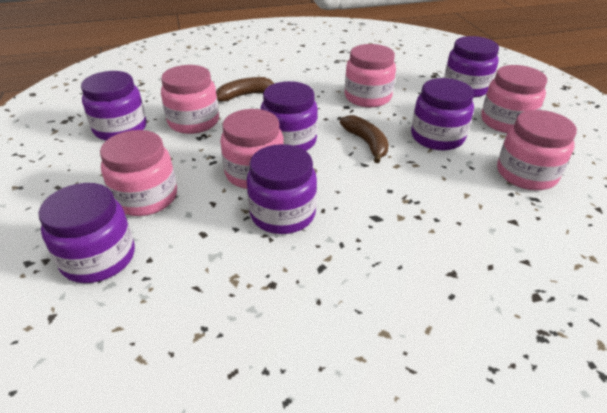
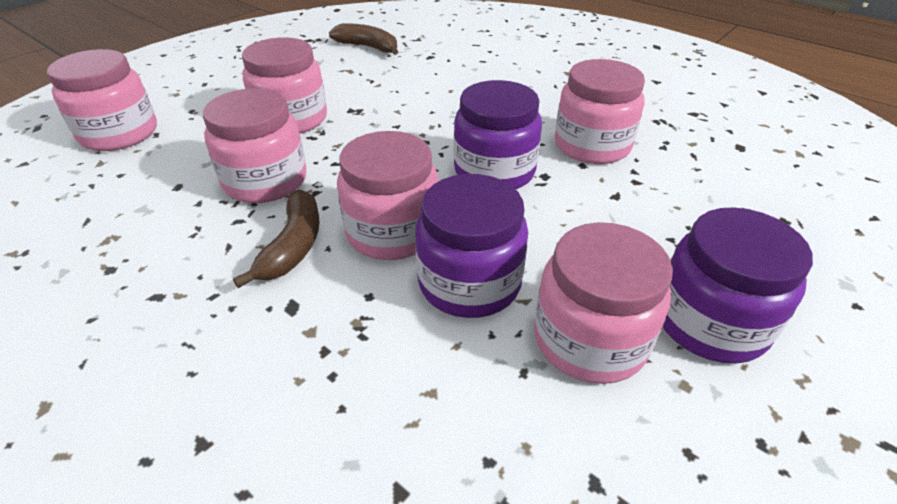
purple jar: [38,183,135,283] [81,71,146,141] [247,144,317,234] [261,81,318,151] [411,78,474,150] [444,36,499,98] = 6 -> [415,174,528,318] [454,80,542,189] [663,207,813,364] = 3

